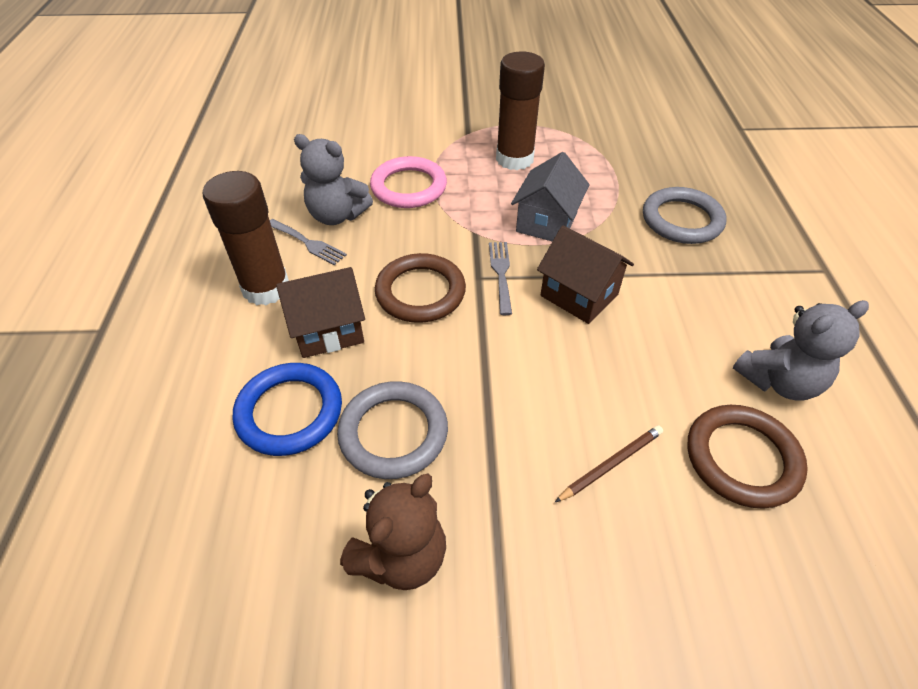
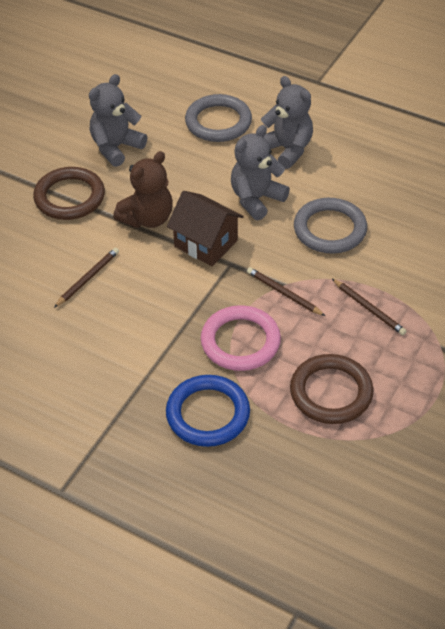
brown glue stick: [203,171,289,305] [496,51,545,170] = 2 -> none = 0
brown house: [276,267,365,358] [537,225,634,324] = 2 -> [167,191,244,266] = 1
brown pencil: [555,425,663,502] = 1 -> [54,248,119,308] [247,267,325,316] [332,279,407,335] = 3
grey fork: [270,219,347,265] [489,242,512,315] = 2 -> none = 0
grey house: [511,152,590,241] = 1 -> none = 0
grey teddy bear: [294,134,373,225] [733,300,869,401] = 2 -> [89,74,147,167] [231,125,290,220] [261,76,313,169] = 3

